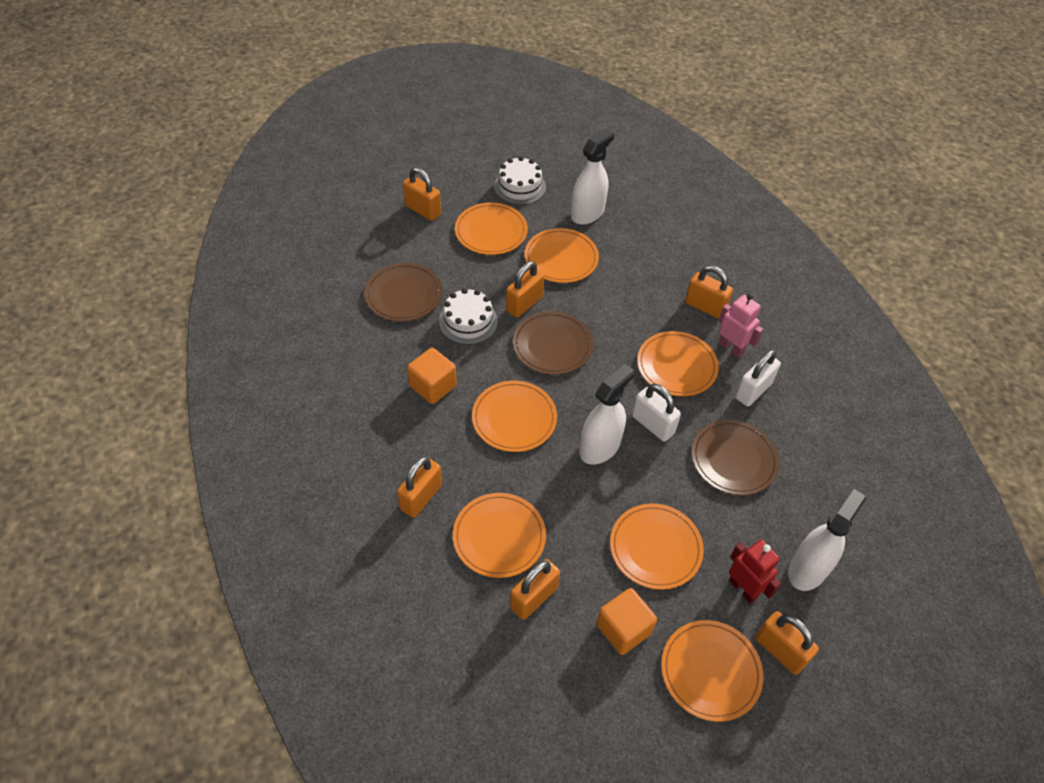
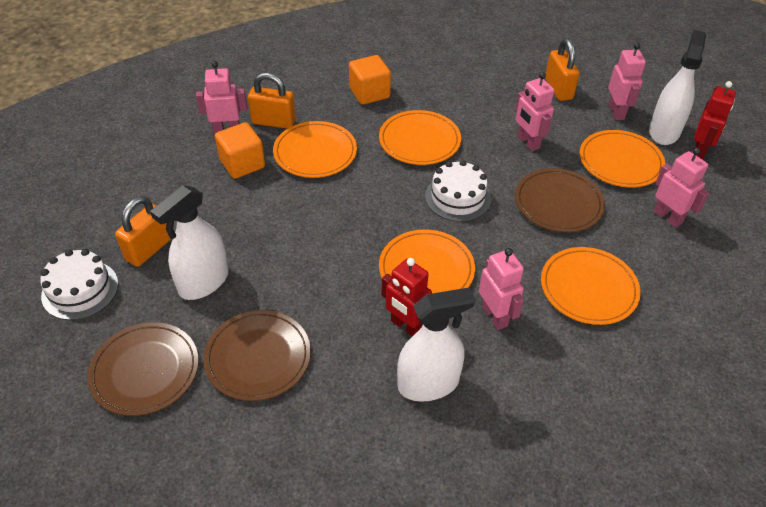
orange padlock: [397,456,442,518] [403,167,441,221] [506,261,544,318] [510,559,560,620] [685,265,733,319] [756,611,819,675] = 6 -> [115,196,171,267] [248,72,296,129] [545,38,580,101] = 3
orange plate: [453,493,546,578] [455,203,528,255] [472,381,557,452] [525,228,599,283] [610,503,704,590] [637,331,719,396] [661,620,763,722] = 7 -> [273,121,357,178] [379,110,461,165] [379,230,475,293] [541,247,641,325] [579,130,666,188] = 5
pink robot: [718,294,764,358] = 1 -> [196,61,247,135] [479,248,524,330] [515,72,554,151] [608,43,646,120] [653,148,709,228] = 5
red robot: [729,540,781,603] = 1 -> [382,258,432,336] [694,81,736,160] = 2
white padlock: [632,384,681,442] [735,350,781,406] = 2 -> none = 0

